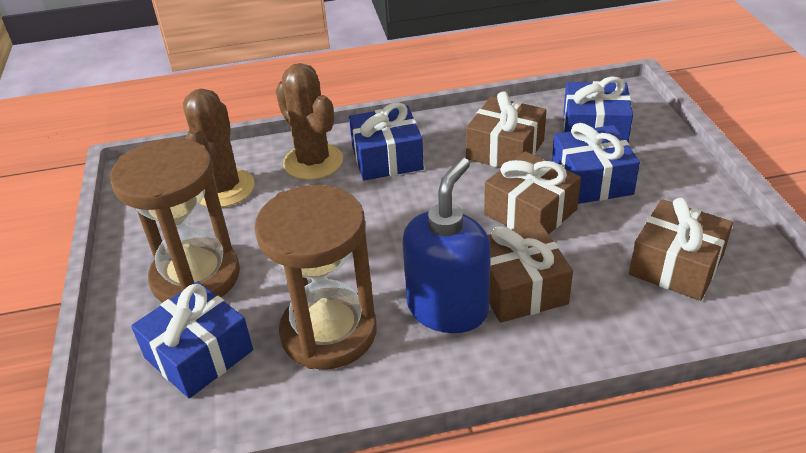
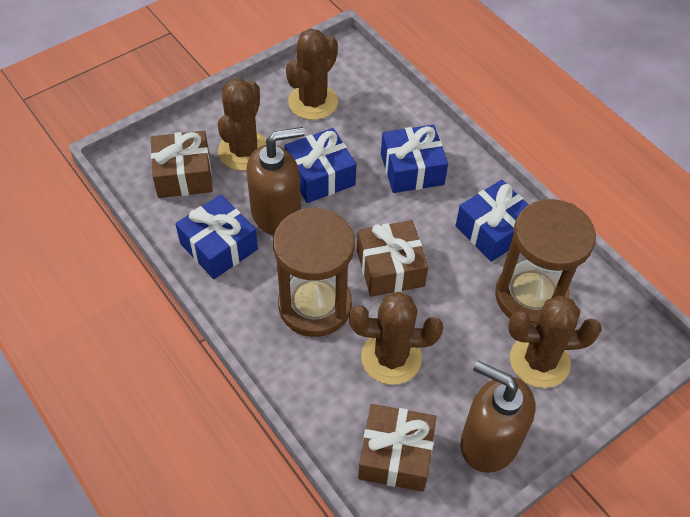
blue soap dispenser: [403,158,491,333] = 1 -> none = 0
brown cactus: [183,89,255,207] [275,63,343,180] = 2 -> [218,79,267,171] [286,29,338,120] [349,292,443,385] [508,295,602,388] = 4
brown gift: [466,91,546,168] [484,151,581,234] [488,222,573,323] [629,198,733,301] = 4 -> [151,131,213,198] [357,220,428,297] [358,404,436,492] = 3
brown soap dispenser: none = 0 -> [246,127,305,236] [461,361,535,473] = 2

